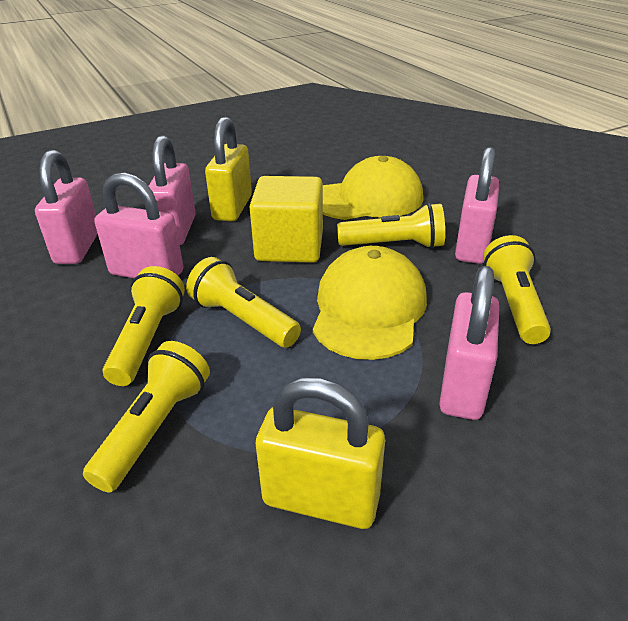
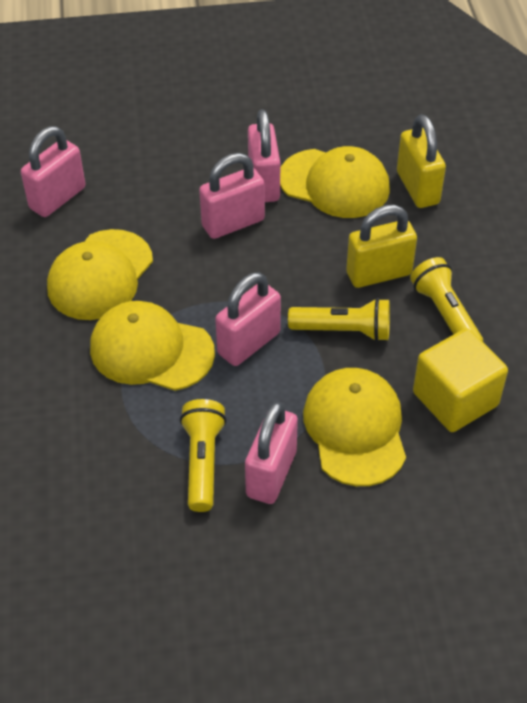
yellow cap: [313,246,427,360] [323,156,423,220] = 2 -> [47,229,153,320] [90,301,215,391] [280,146,390,218] [303,368,406,486] = 4
yellow flashlight: [83,341,210,492] [103,266,185,386] [186,257,301,348] [337,203,445,249] [483,235,551,344] = 5 -> [180,399,227,512] [288,298,390,342] [410,257,483,342] = 3

